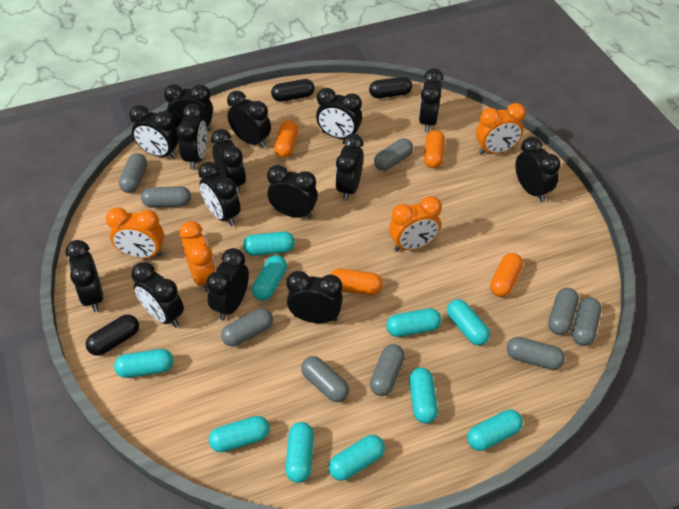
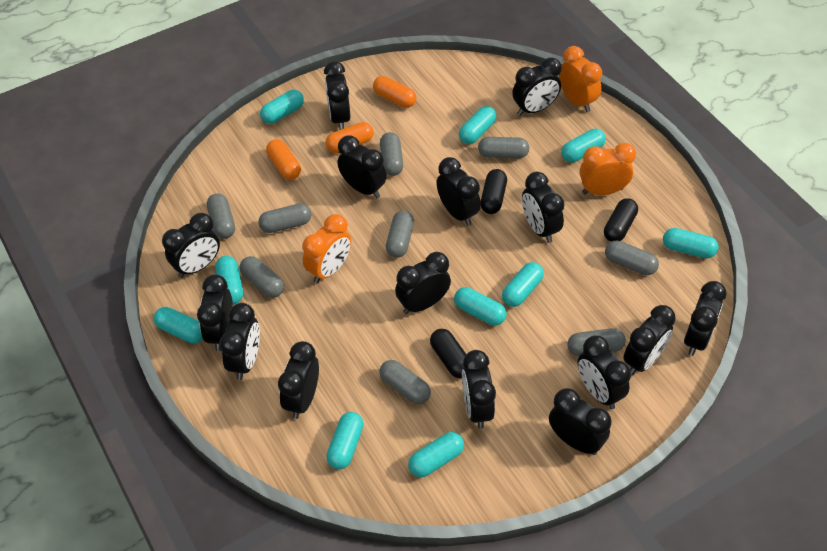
orange capsule: [274,120,298,158] [330,269,383,295] [424,130,445,168] [490,253,523,297] = 4 -> [266,139,301,180] [326,122,373,153] [373,76,416,108] = 3
orange clock: [106,207,164,258] [179,221,216,292] [389,196,442,252] [476,103,526,155] = 4 -> [302,214,351,283] [559,46,602,112] [580,143,636,195] = 3

